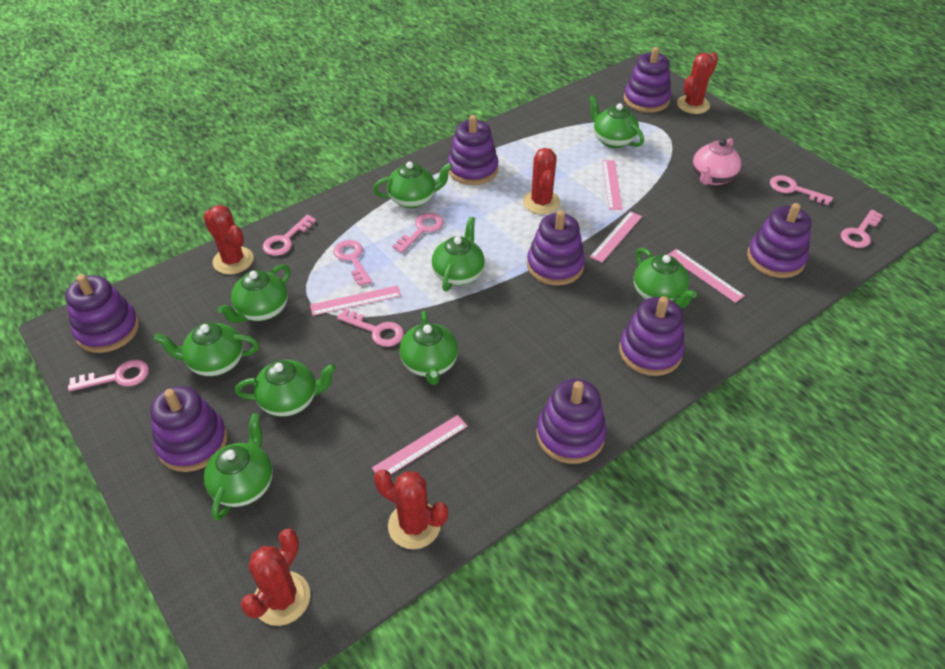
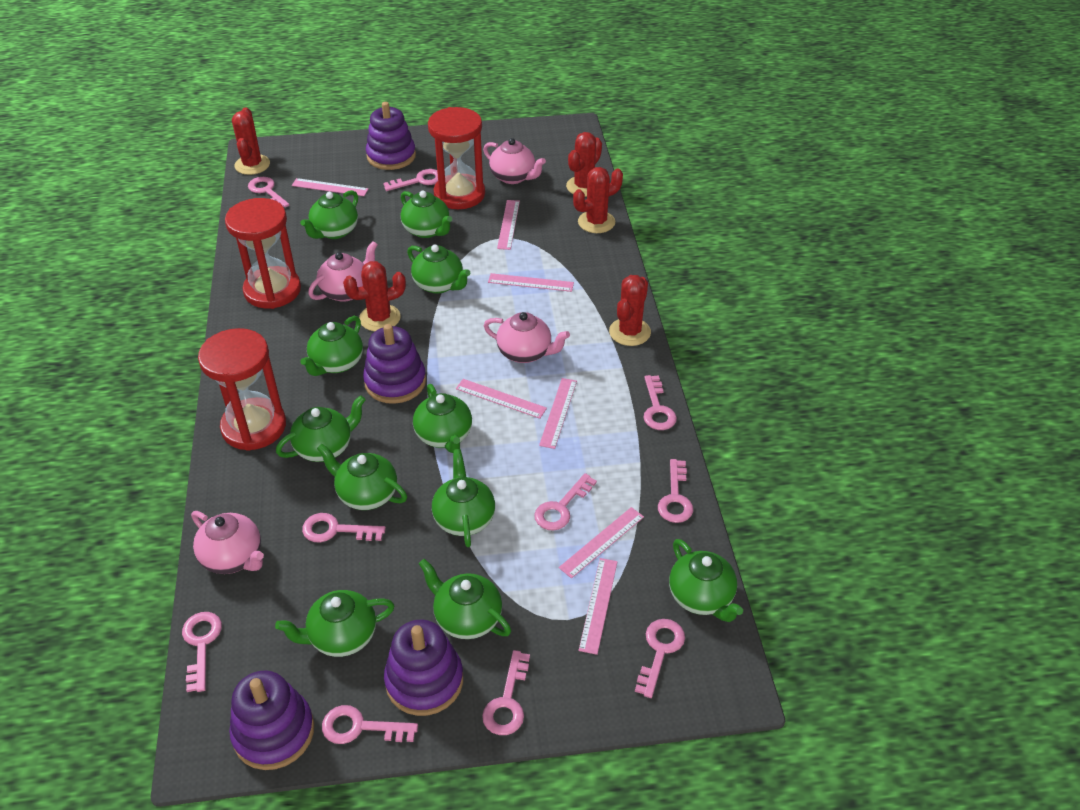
green teapot: [154,322,259,376] [204,413,273,521] [217,264,290,323] [235,360,336,417] [373,161,453,208] [400,311,458,385] [432,217,485,291] [589,95,644,148] [634,248,697,308] = 9 -> [275,590,394,657] [276,395,366,462] [300,190,358,239] [300,316,363,376] [317,444,407,510] [401,191,452,238] [407,244,470,294] [413,384,472,453] [419,559,511,639] [432,449,495,547] [669,539,743,622] = 11
pink key: [68,360,149,391] [263,215,316,256] [334,240,372,286] [337,309,404,347] [392,213,443,253] [770,175,833,205] [841,210,883,248] = 7 -> [182,612,222,692] [248,177,289,207] [302,513,386,542] [322,705,418,744] [383,169,438,191] [482,650,530,735] [534,473,597,531] [635,619,685,698] [643,375,677,430] [658,459,693,523] = 10
pink ruler: [310,285,401,316] [372,415,468,475] [590,211,642,263] [602,160,622,210] [667,249,745,303] = 5 -> [292,178,368,196] [456,379,547,419] [488,273,574,292] [497,200,520,250] [539,378,577,449] [559,507,644,578] [579,558,618,655] = 7
pink teapot: [693,138,741,185] = 1 -> [191,511,264,574] [308,241,378,302] [483,138,546,184] [484,312,570,363] = 4
purple stacking toy: [65,274,139,353] [150,386,228,472] [448,115,499,185] [527,210,585,286] [536,379,606,464] [619,296,685,376] [624,47,671,112] [747,203,812,278] = 8 -> [229,671,314,770] [363,324,426,404] [366,102,416,170] [384,619,463,716] = 4
red hourglass: none = 0 -> [198,328,286,451] [225,198,301,309] [428,107,485,209] = 3

